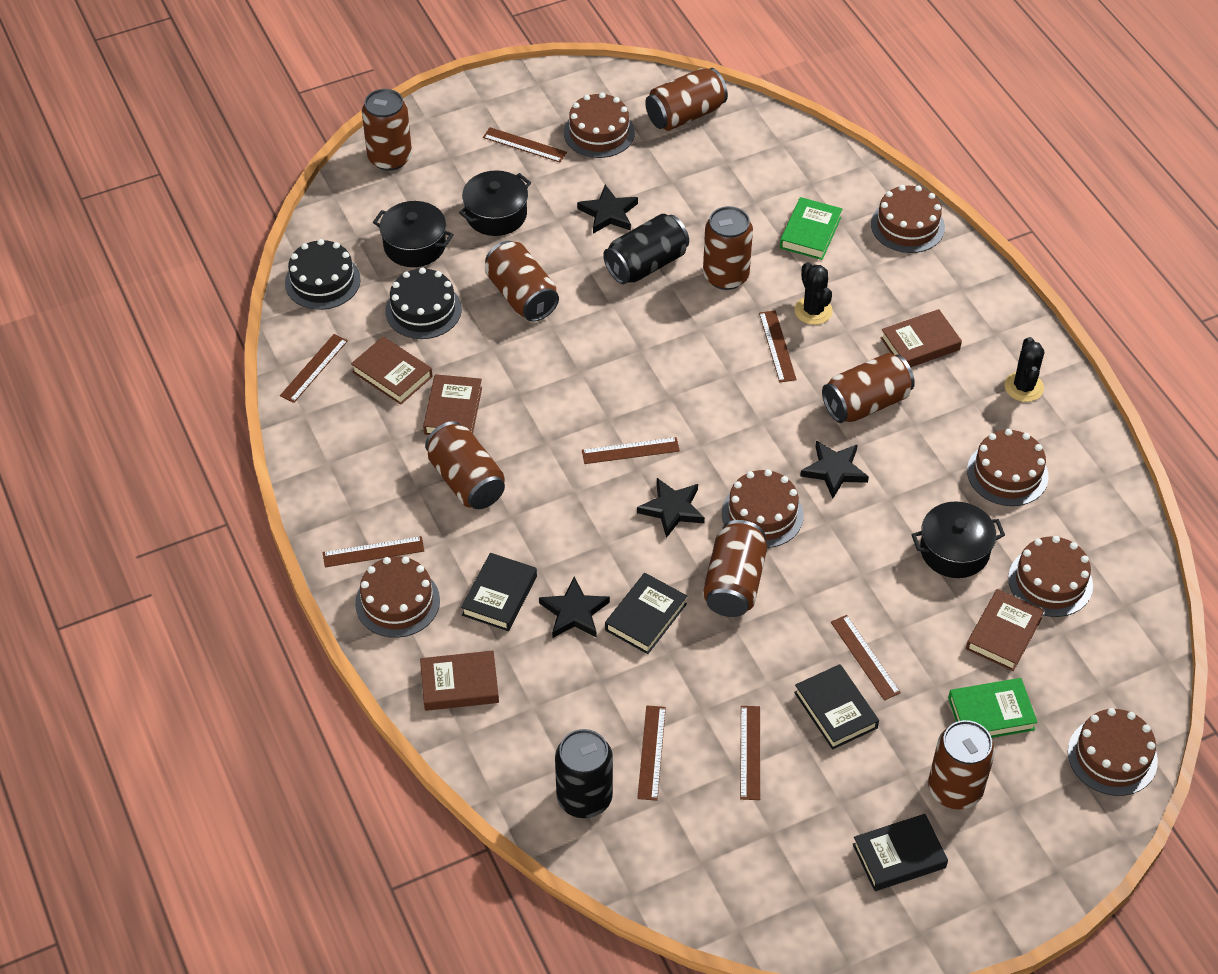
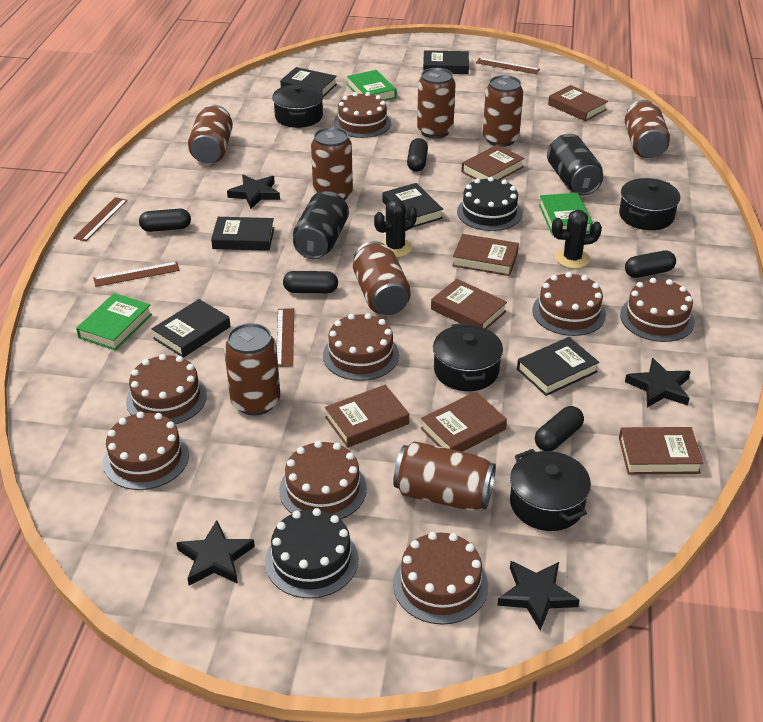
black book: [461,553,537,631] [605,573,687,654] [794,664,879,750] [853,814,948,891] = 4 -> [152,299,230,358] [211,217,274,251] [280,67,337,96] [383,183,443,228] [423,50,469,74] [517,337,599,396] = 6
black capsule: none = 0 -> [139,209,191,232] [283,271,338,293] [407,138,428,172] [535,406,584,451] [625,250,676,278] = 5
black pot: [373,201,454,267] [459,170,531,236] [912,501,1005,578] = 3 -> [272,84,324,128] [433,323,503,391] [510,449,591,531] [619,178,680,230] = 4
brown book: [351,336,433,405] [420,651,499,711] [423,374,482,435] [881,309,962,367] [966,589,1044,671] = 5 -> [325,385,409,448] [421,392,507,452] [431,279,507,329] [452,234,519,276] [461,145,524,180] [548,85,608,121] [619,427,703,474] = 7
brown cake: [355,556,440,638] [564,92,635,158] [722,469,804,548] [871,185,945,253] [967,429,1049,506] [1008,536,1093,617] [1068,708,1158,796] = 7 -> [103,411,189,490] [126,354,207,424] [279,441,367,520] [323,313,399,381] [334,92,391,138] [393,532,488,625] [532,272,606,336] [620,278,695,342] = 8
brown ruler: [280,334,348,403] [323,536,424,567] [483,127,567,163] [582,437,680,464] [637,706,666,801] [740,706,761,800] [759,310,797,383] [831,615,901,701] = 8 -> [73,197,128,241] [93,262,180,287] [277,308,294,367] [476,58,540,74] = 4
green book: [780,197,842,260] [948,678,1038,738] = 2 -> [76,293,152,350] [347,70,397,101] [539,193,593,235] = 3

